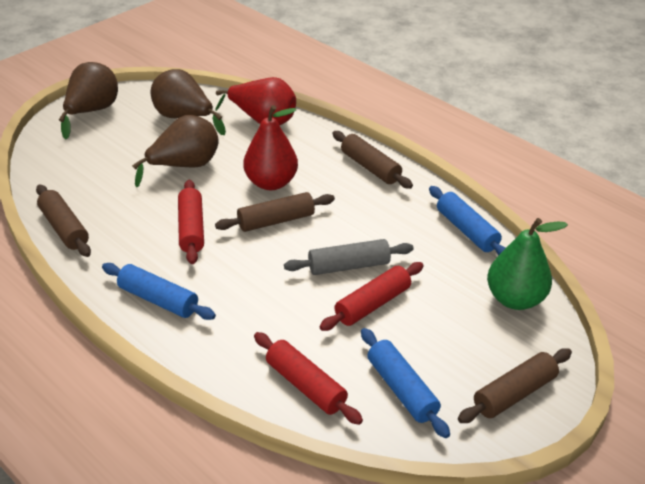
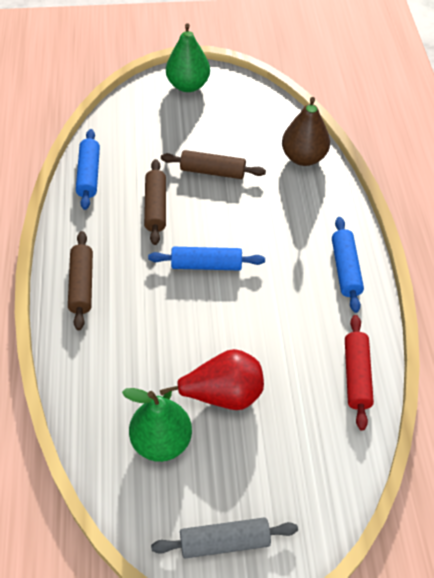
brown pear: [59,62,118,139] [132,115,219,187] [151,69,226,135] = 3 -> [282,97,330,166] = 1
brown rolling pin: [36,185,91,257] [215,192,335,232] [332,131,413,189] [458,348,572,423] = 4 -> [68,231,93,330] [144,159,166,245] [161,150,266,179] = 3
green pear: [487,218,568,310] = 1 -> [122,388,192,462] [166,23,210,92] = 2
red pear: [215,77,296,125] [243,105,298,190] = 2 -> [160,349,264,410] = 1
red rolling pin: [178,180,204,264] [254,332,363,425] [319,262,424,331] = 3 -> [345,315,374,431] = 1

